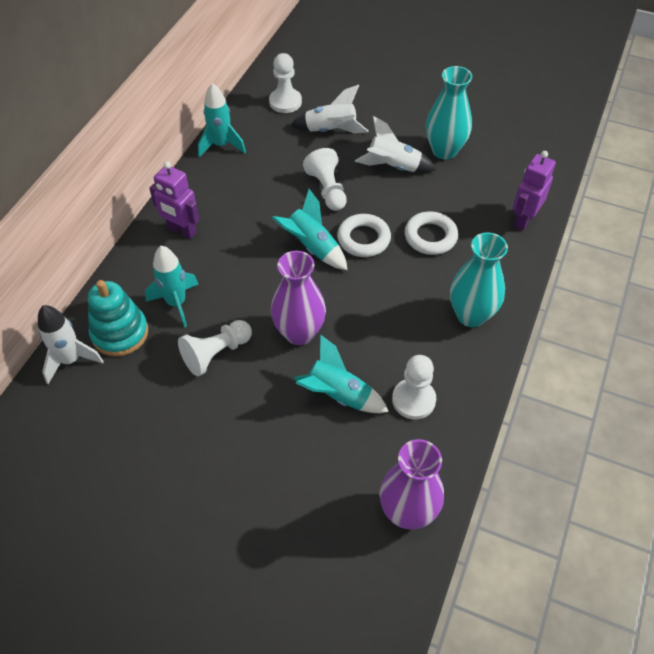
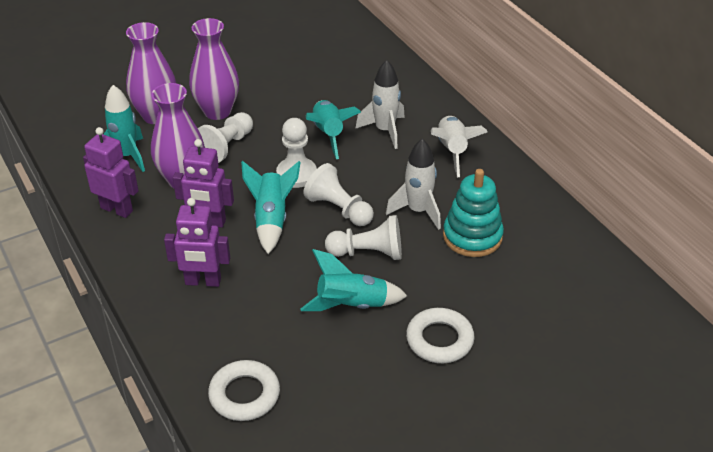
purple robot: [149,161,199,239] [513,151,556,231] = 2 -> [83,127,139,218] [164,198,230,287] [173,139,234,228] = 3
purple vase: [271,251,326,345] [379,439,444,530] = 2 -> [126,22,176,124] [151,83,205,188] [189,18,239,120] = 3
turquoise vase: [426,66,472,160] [450,233,508,327] = 2 -> none = 0

